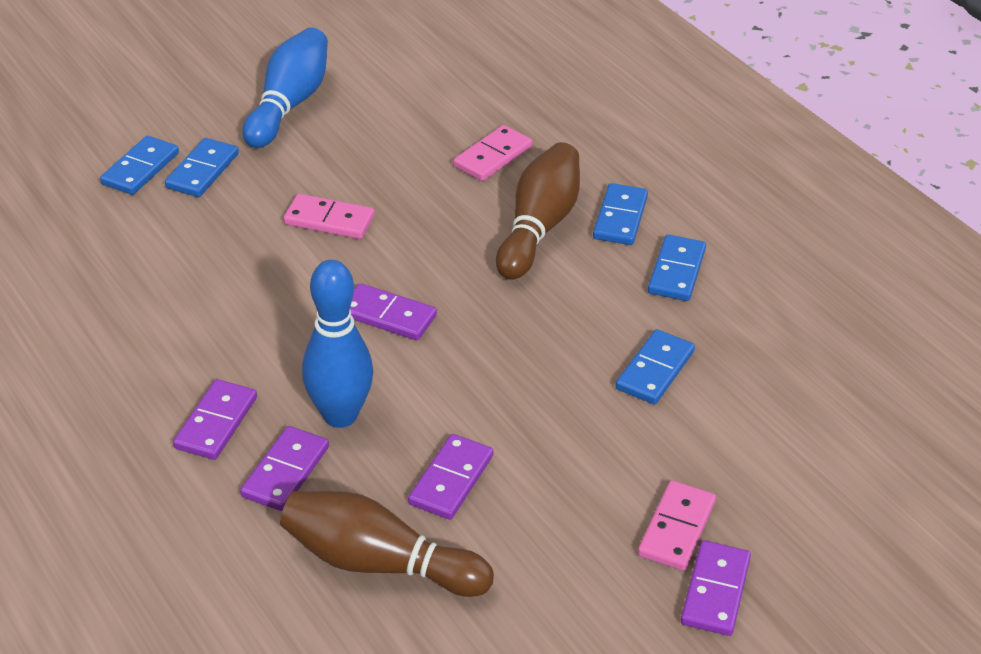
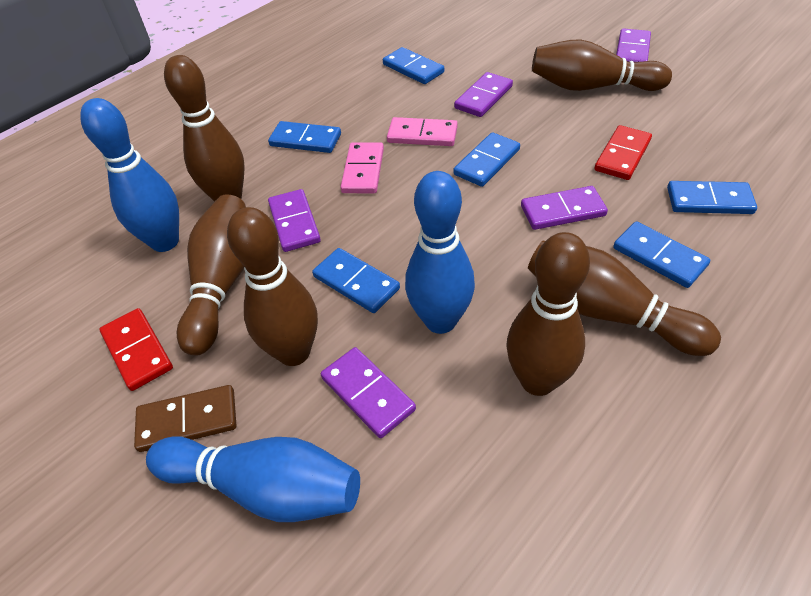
blue bowling pin: [242,27,328,148] [302,260,373,428] = 2 -> [80,98,179,252] [146,436,360,522] [405,171,475,334] = 3
blue domino: [100,136,179,195] [165,138,239,197] [593,183,648,245] [615,329,695,404] [648,235,706,301] = 5 -> [268,121,341,153] [312,248,400,313] [383,47,444,84] [453,132,520,187] [613,221,710,288] [667,181,757,214] = 6
brown bowling pin: [280,491,494,597] [496,142,580,280] = 2 -> [164,55,245,202] [177,195,246,356] [227,207,318,366] [506,232,590,396] [528,241,721,356] [532,39,672,91] = 6
brown domino: none = 0 -> [134,385,236,452] = 1
pink domino: [283,194,374,239] [453,125,532,181] [638,481,716,571] = 3 -> [341,142,384,193] [387,117,458,146] = 2
red domino: none = 0 -> [99,308,173,391] [594,125,652,180] = 2

